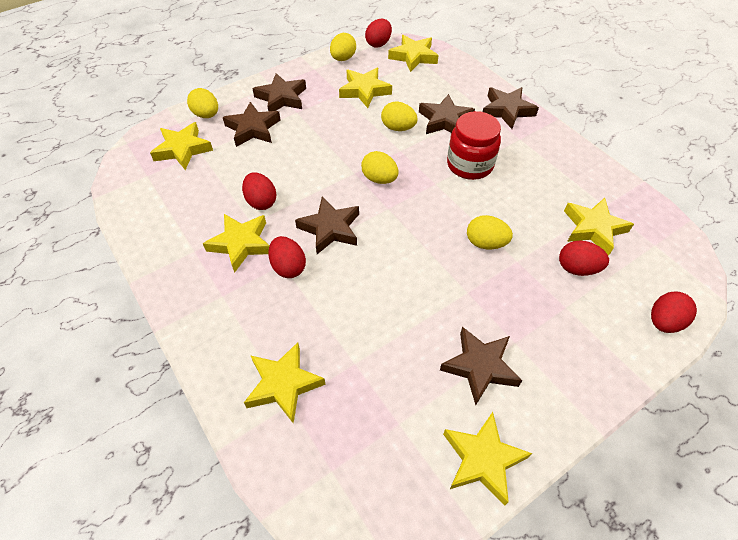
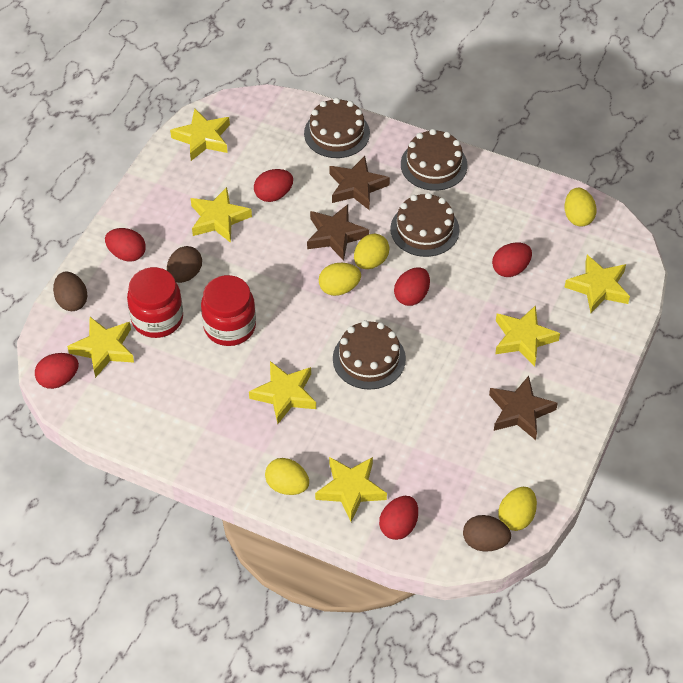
brown cake: none = 0 -> [304,98,370,158] [333,320,406,390] [390,193,460,257] [401,129,468,191] = 4
brown egg: none = 0 -> [53,271,87,311] [167,246,202,283] [463,515,511,552] = 3
brown star: [223,102,281,147] [252,73,306,111] [295,197,359,254] [419,94,475,134] [440,327,522,405] [483,87,539,129] = 6 -> [307,204,369,261] [329,156,390,210] [489,376,558,440] = 3
red egg: [242,173,276,210] [268,236,306,278] [365,19,392,48] [559,241,609,276] [651,291,697,333] = 5 -> [35,353,79,389] [105,228,146,262] [254,169,293,202] [379,496,418,540] [394,267,430,306] [492,242,532,277] = 6
red jar: [447,111,501,180] = 1 -> [127,267,183,338] [201,275,256,346] = 2

